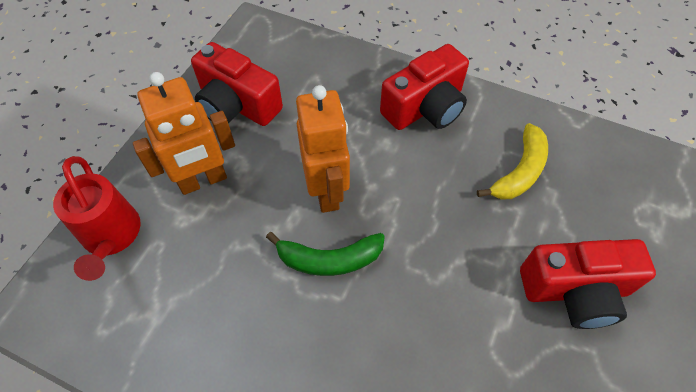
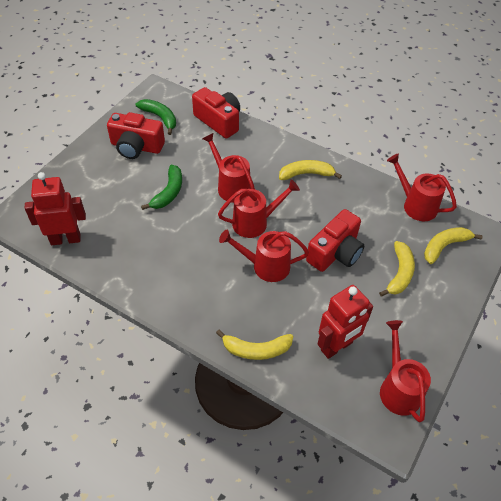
green banana: [266,232,385,276] = 1 -> [136,99,176,135] [141,165,182,210] = 2
orange robot: [133,72,235,195] [296,85,350,213] = 2 -> none = 0
red robot: none = 0 -> [24,172,86,245] [318,285,373,359] = 2
red watering can: [53,156,141,281] = 1 -> [202,133,255,203] [218,180,300,238] [219,230,309,282] [380,320,431,422] [387,154,457,221] = 5
yellow banana: [477,123,548,200] = 1 -> [216,330,293,360] [279,160,342,180] [379,241,415,296] [424,227,483,264] = 4

